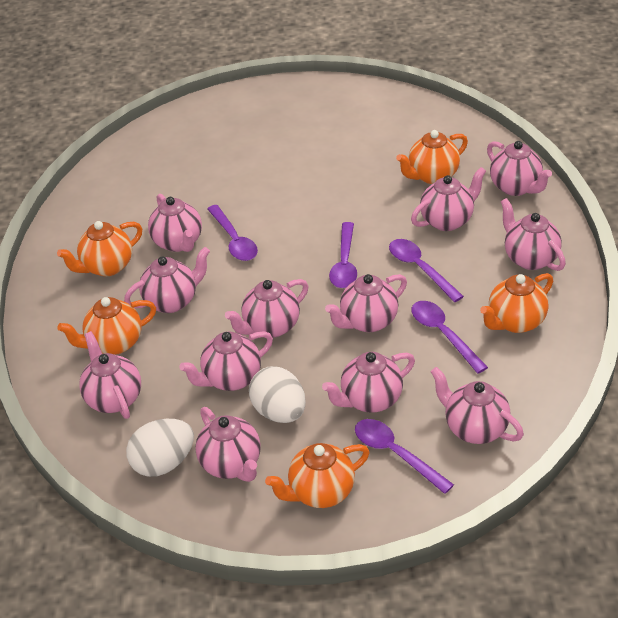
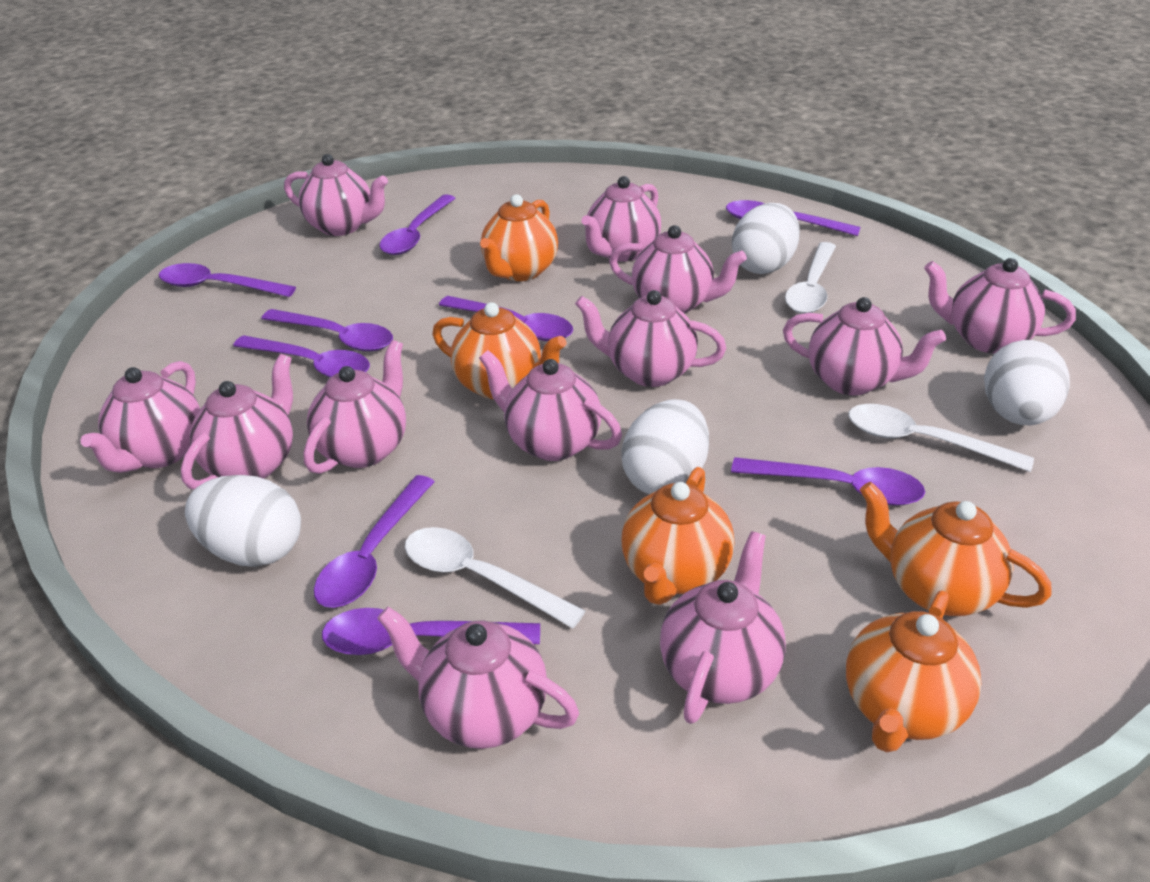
purple spoon: [207,205,258,261] [329,222,357,288] [355,419,454,494] [389,239,464,302] [412,301,488,373] = 5 -> [159,263,296,297] [233,335,370,378] [261,309,393,351] [314,475,435,608] [322,608,540,655] [379,194,455,255] [439,296,573,341] [726,200,861,236] [731,457,925,506] = 9
white egg: [126,419,194,477] [249,366,306,423] = 2 -> [185,475,301,567] [621,399,709,494] [732,203,800,274] [984,340,1070,425] = 4
white spoon: none = 0 -> [405,527,585,628] [785,242,836,313] [848,404,1034,472] = 3

